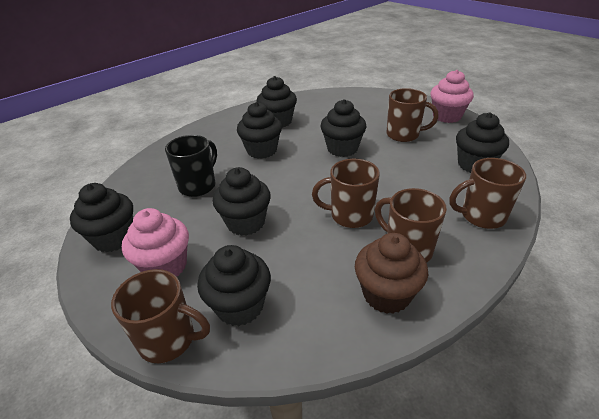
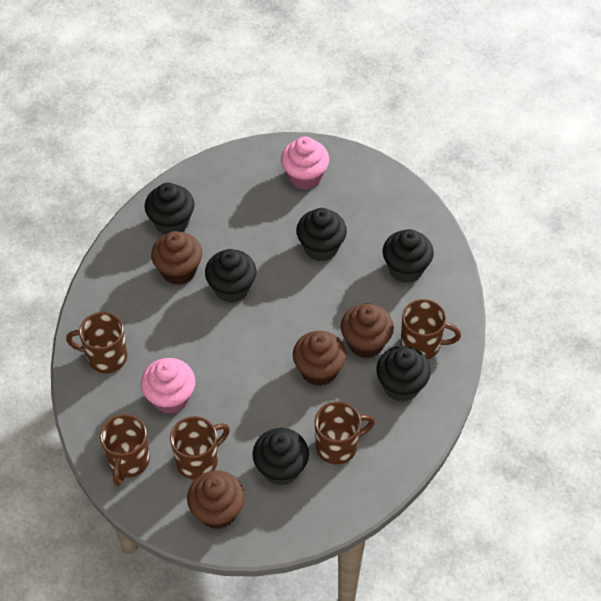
black cupcake: [70,183,133,252] [197,245,271,326] [213,167,271,236] [237,102,282,159] [256,76,297,128] [320,99,366,157] [456,112,509,173] = 7 -> [145,183,195,235] [205,249,256,303] [253,428,309,486] [296,208,347,261] [376,346,431,402] [383,229,434,283] = 6
black mug: [165,135,217,197] = 1 -> none = 0
brown cupcake: [355,233,428,314] = 1 -> [151,231,202,285] [187,470,245,529] [293,331,346,386] [341,303,394,358] = 4

